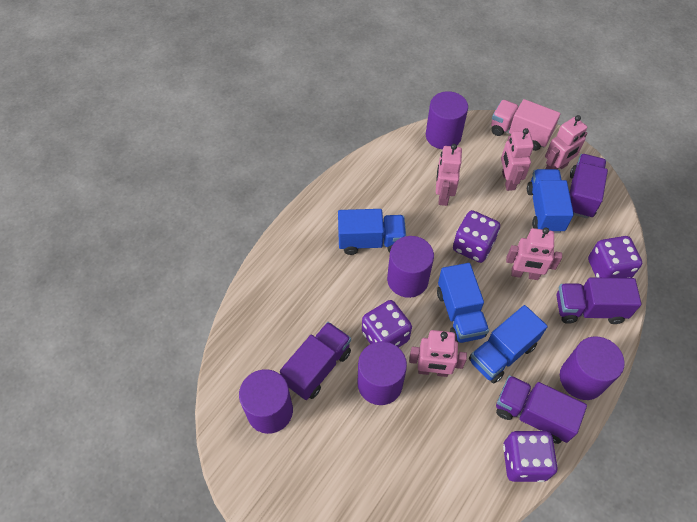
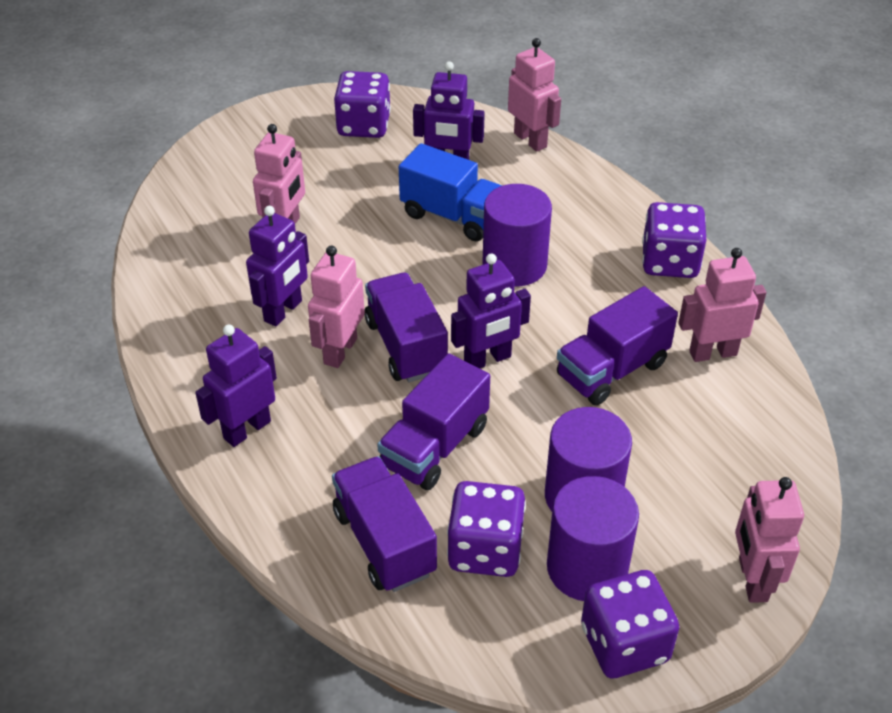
blue truck: [338,209,406,255] [437,263,489,343] [469,305,548,384] [527,169,574,233] = 4 -> [399,143,502,241] = 1
pink truck: [491,99,561,151] = 1 -> none = 0
purple cylinder: [239,369,293,434] [357,341,407,405] [387,236,434,298] [426,91,468,149] [560,336,625,400] = 5 -> [483,184,552,286] [545,407,632,512] [547,476,639,601] = 3
purple robot: none = 0 -> [195,325,277,447] [246,206,309,327] [413,61,485,160] [451,254,531,368] = 4

